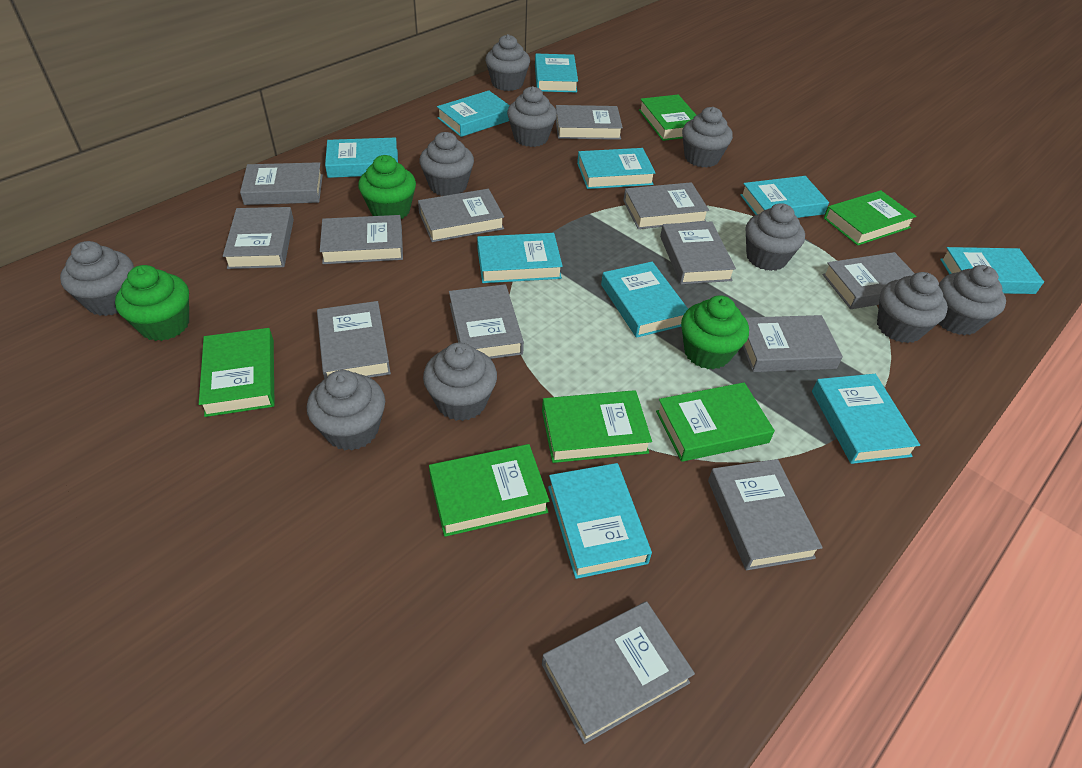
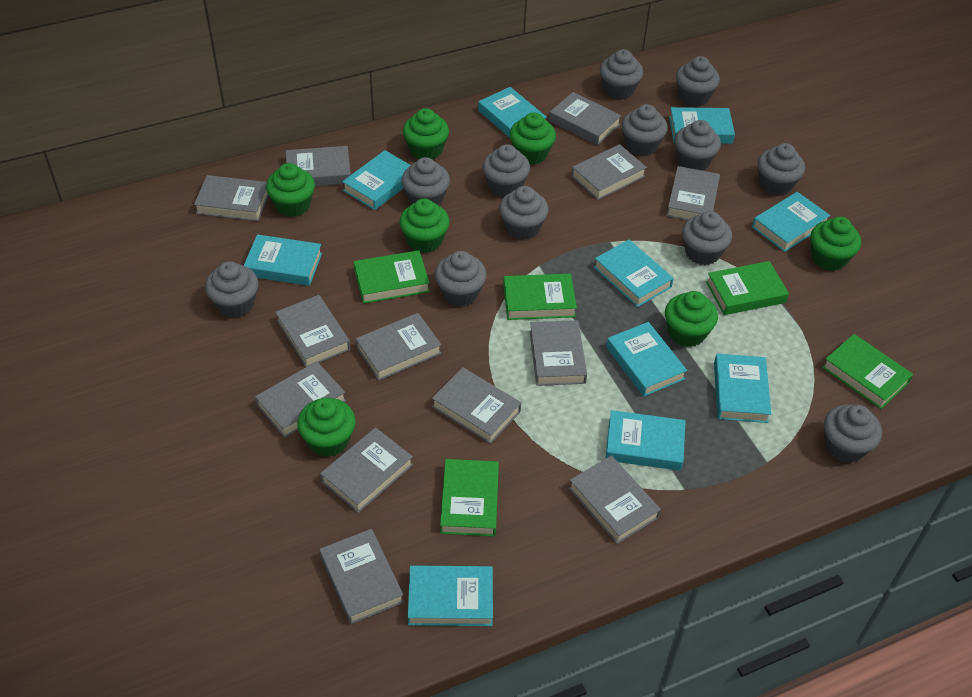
green book: [199,328,275,417] [429,444,550,537] [542,390,652,463] [639,95,696,141] [656,382,775,462] [824,190,916,246] = 6 -> [354,250,430,304] [440,459,499,536] [503,274,577,320] [706,261,789,315] [822,334,913,409] = 5
green cupcake: [115,265,189,341] [358,155,416,219] [681,295,749,370] = 3 -> [266,163,315,217] [297,398,356,457] [399,198,449,253] [403,108,449,159] [510,112,556,165] [665,291,718,347] [811,217,861,271] = 7
grey cupcake: [60,241,134,316] [307,370,385,451] [419,132,474,196] [423,343,497,421] [485,34,530,91] [507,86,557,147] [682,107,733,168] [746,203,805,271] [877,272,948,343] [938,265,1006,335] = 10 -> [205,261,258,318] [402,157,450,206] [435,251,487,306] [483,144,530,197] [499,186,549,240] [600,49,643,100] [622,104,668,156] [674,120,721,170] [676,56,720,107] [682,211,732,265] [758,143,805,196] [824,404,882,463] = 12

